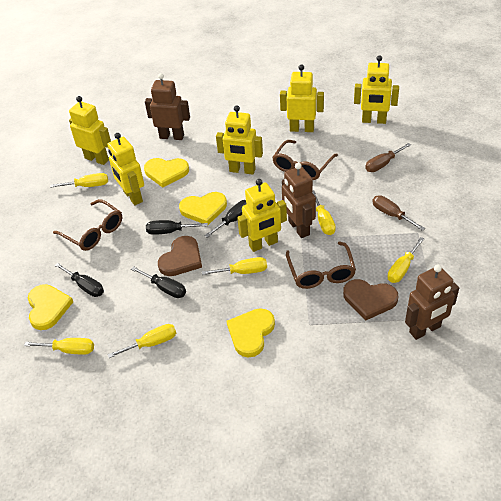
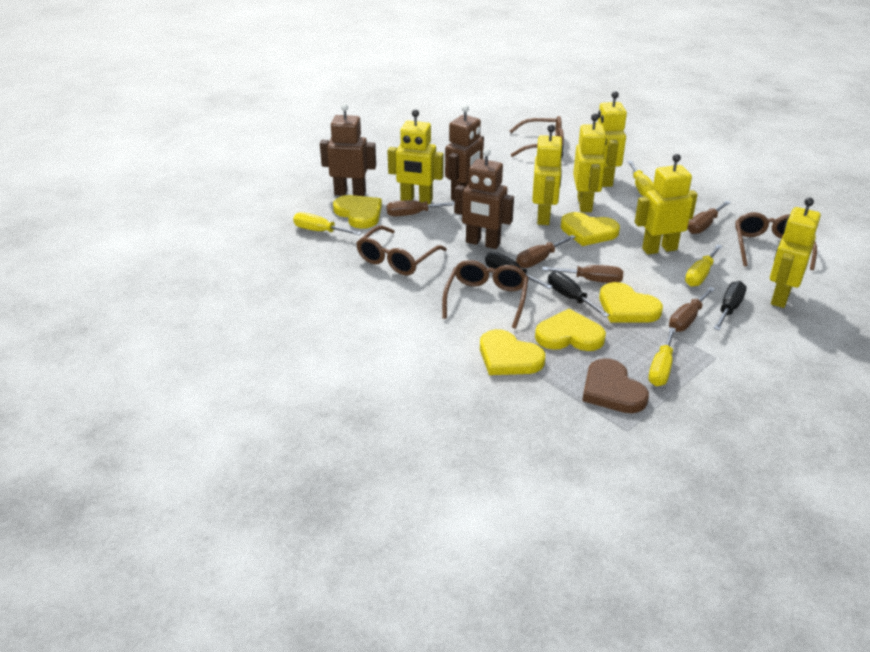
black screwdriver: [54,263,104,297] [131,266,186,298] [146,220,208,235] [204,200,247,238] = 4 -> [485,252,553,289] [548,271,609,317] [714,281,747,331] = 3
brown glasses: [53,199,122,251] [272,140,338,180] [286,242,356,289] = 3 -> [356,226,447,275] [442,260,529,329] [510,116,564,157] [735,212,817,270] = 4
brown heart: [158,236,202,276] [343,279,398,321] = 2 -> [582,358,649,413] = 1
brown screwdriver: [365,143,411,172] [372,195,425,231] = 2 -> [386,200,454,216] [516,235,576,268] [542,265,623,283] [669,287,715,332] [687,201,731,234] = 5
yellow heart: [28,284,73,330] [144,158,189,188] [179,192,227,225] [227,308,275,357] = 4 -> [333,195,382,229] [480,329,545,375] [535,309,606,351] [561,212,620,246] [599,282,663,323] = 5
yellow screwdriver: [24,338,94,355] [50,173,108,188] [107,324,176,358] [202,257,267,275] [312,190,336,235] [387,237,424,283] = 6 -> [293,212,362,235] [627,161,655,197] [648,327,676,386] [685,244,722,287] = 4

